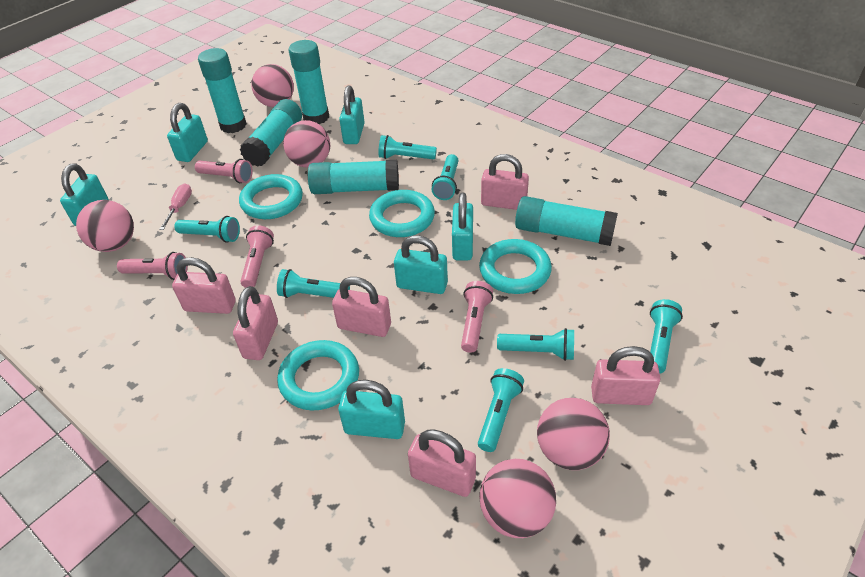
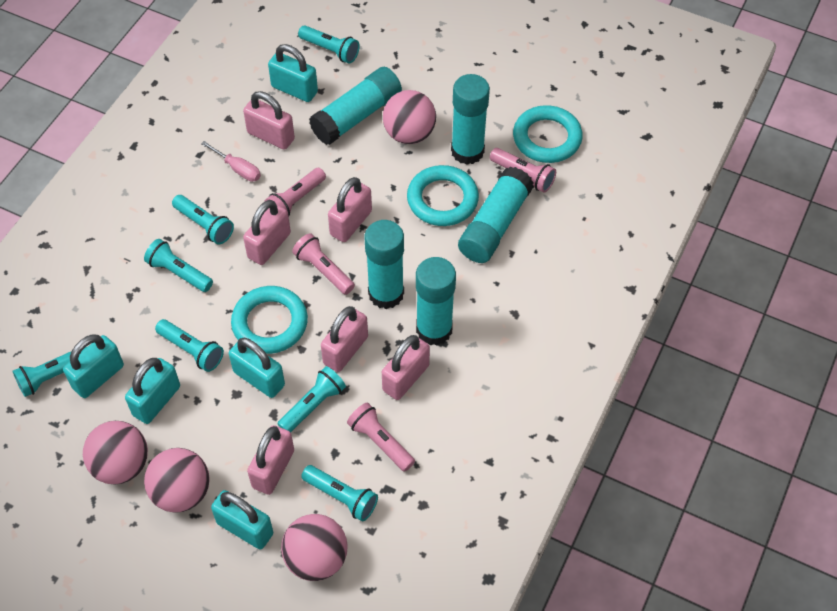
pink ball: [76,200,134,252] [251,64,294,107] [283,120,330,168] [479,459,556,538] [537,398,610,470] = 5 -> [83,421,148,484] [144,448,210,513] [281,514,348,581] [383,90,436,144] = 4
turquoise padlock: [60,163,109,226] [167,103,208,162] [338,380,405,439] [339,85,365,144] [394,235,448,294] [452,192,473,260] = 6 -> [63,334,124,398] [125,358,180,424] [211,490,273,549] [229,338,285,398] [268,44,318,102] = 5
turquoise ring: [239,174,303,219] [277,340,359,410] [369,190,435,237] [479,239,552,294] = 4 -> [231,286,308,354] [407,165,479,226] [513,105,583,163] = 3

